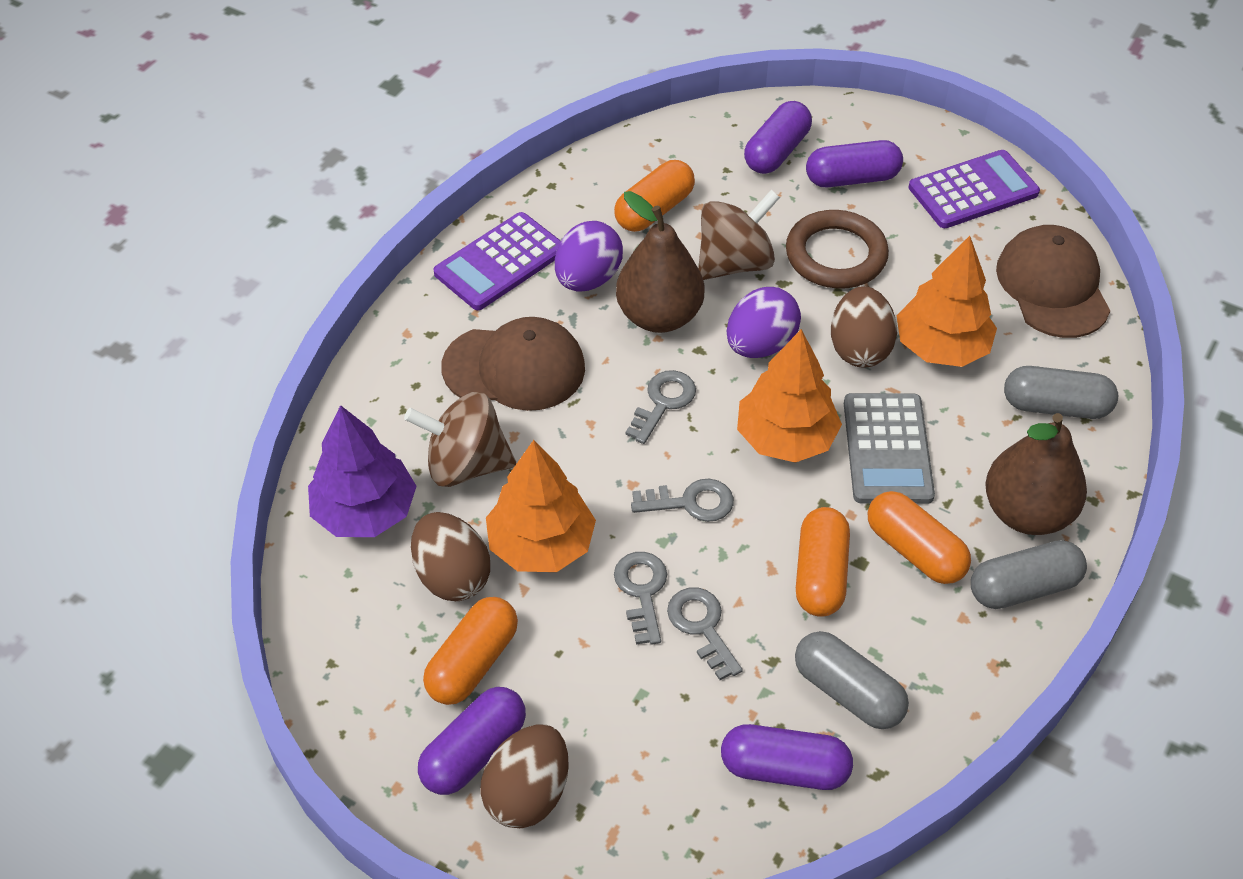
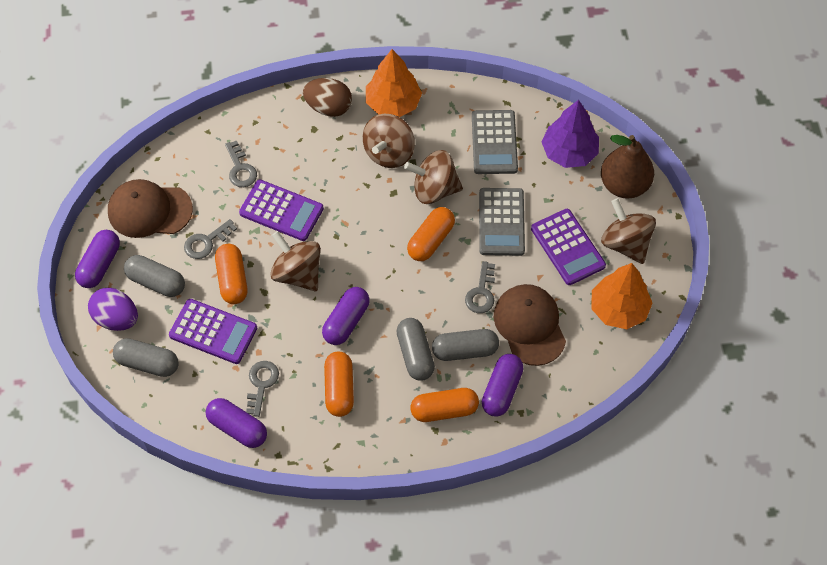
brown egg: [411,512,490,601] [480,724,569,828] [831,286,897,368] = 3 -> [303,78,352,117] = 1
brown pear: [616,191,704,333] [985,413,1087,535] = 2 -> [601,135,654,198] = 1
brown ring: [786,210,889,289] = 1 -> none = 0
brown spinning top: [404,392,516,487] [698,190,780,280] = 2 -> [270,231,321,291] [363,114,415,168] [404,150,463,204] [601,198,656,264] = 4
grey calculator: [844,393,935,504] = 1 -> [472,110,518,174] [479,188,525,256] = 2
grey capsule: [795,631,909,729] [971,540,1087,609] [1004,366,1118,419] = 3 -> [113,338,179,377] [124,255,185,297] [397,318,435,381] [432,329,499,361] = 4
orange tree: [486,440,596,572] [737,329,842,463] [897,236,997,367] = 3 -> [366,49,422,117] [592,263,653,329] = 2
purple calculator: [433,212,561,310] [909,150,1040,228] = 2 -> [169,299,257,364] [239,180,324,241] [531,209,606,285] = 3
purple egg: [555,221,623,291] [726,287,801,358] = 2 -> [88,288,138,331] = 1

